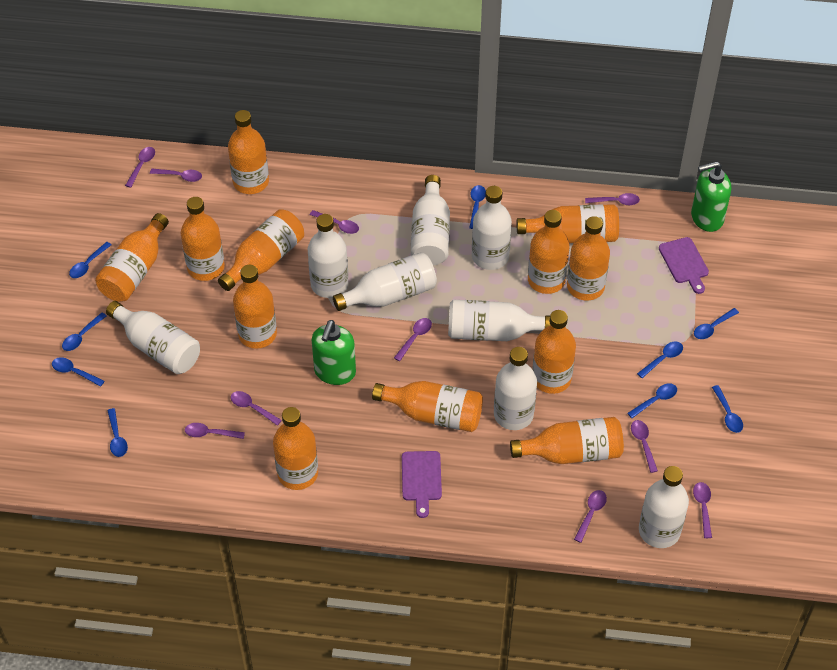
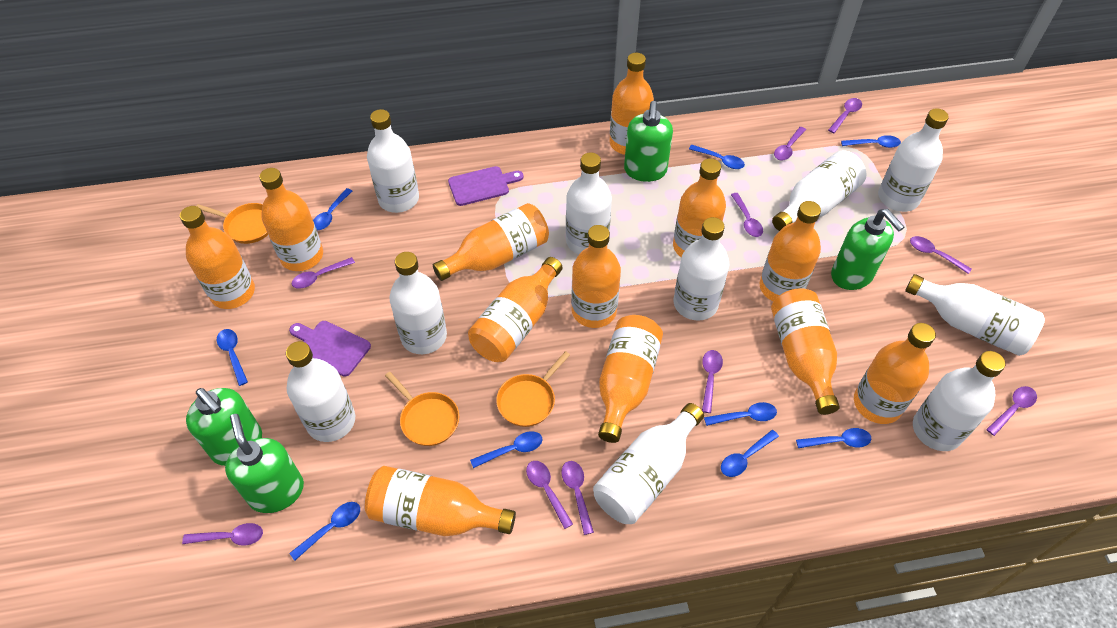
green soap dispenser: [312,320,356,385] [691,161,731,232] = 2 -> [186,388,262,466] [225,414,304,513] [624,101,673,182] [831,209,904,290] = 4
orange pan: none = 0 -> [196,203,268,244] [385,372,459,446] [496,351,570,427] = 3
white bottle: [106,301,200,374] [308,214,349,298] [333,252,437,311] [411,175,450,266] [448,300,550,341] [472,186,512,270] [494,347,537,430] [639,466,689,548] = 8 -> [286,341,355,442] [367,109,419,213] [389,252,447,354] [566,152,612,254] [593,403,704,524] [674,217,729,321] [772,150,867,231] [878,108,949,212] [905,274,1045,356] [913,351,1005,451] = 10

